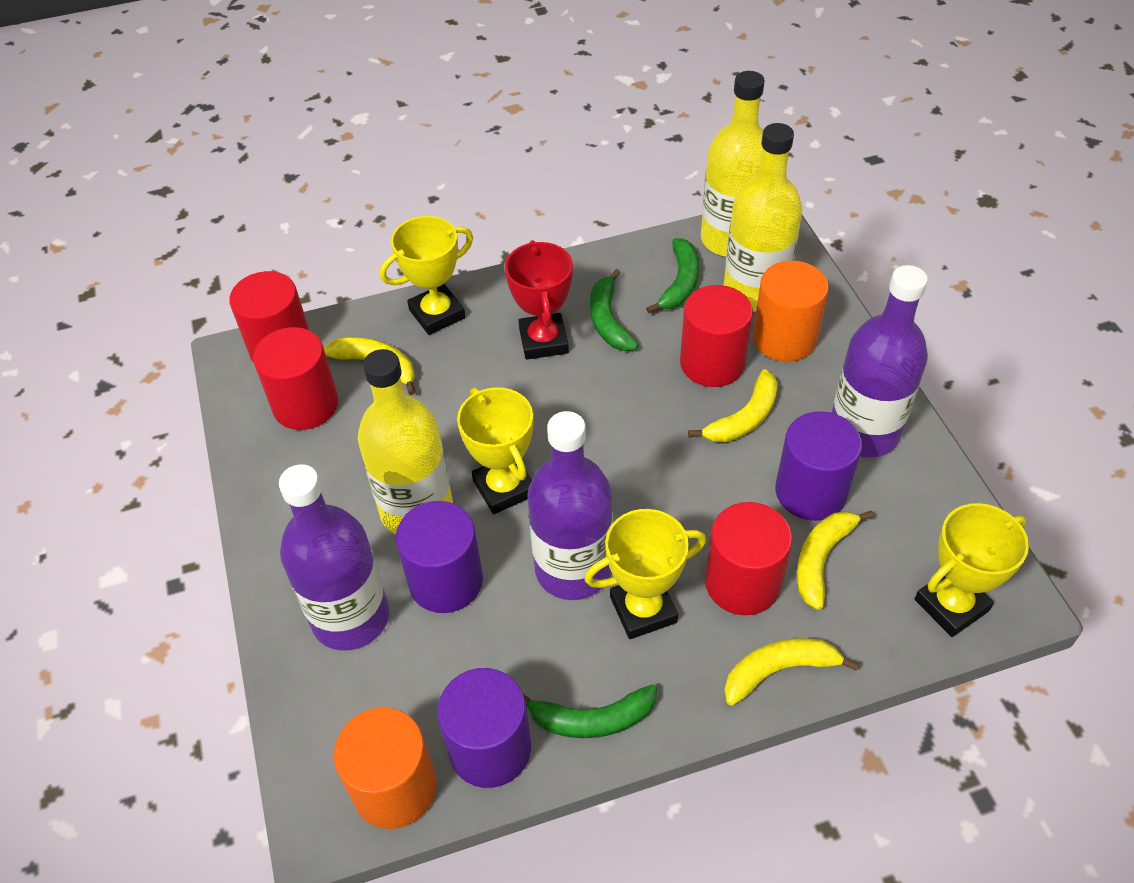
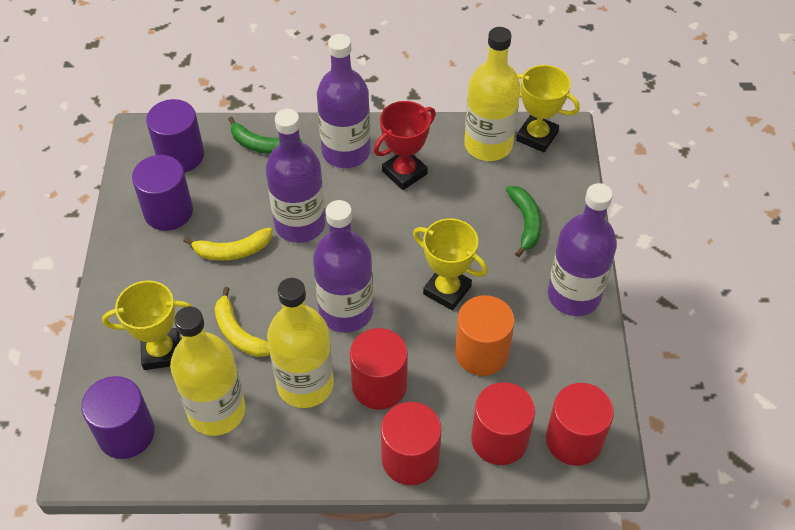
green banana: [524,684,657,738] [590,269,638,351] [646,238,699,313] = 3 -> [228,116,302,154] [505,186,542,257] = 2
orange cylinder: [334,707,437,829] [753,261,829,362] = 2 -> [455,295,515,376] = 1
purple bottle: [279,464,389,651] [527,411,613,600] [832,265,928,458] = 3 -> [266,109,326,243] [313,200,373,333] [317,34,371,168] [548,183,617,316] = 4
yellow banana: [324,337,416,395] [688,369,778,442] [724,638,859,706] [797,511,874,610] = 4 -> [183,228,272,261] [215,287,270,357] = 2
yellow trophy: [380,216,473,335] [457,387,533,514] [585,509,706,639] [915,503,1029,637] = 4 -> [102,281,193,370] [413,218,488,310] [516,65,580,152] = 3

